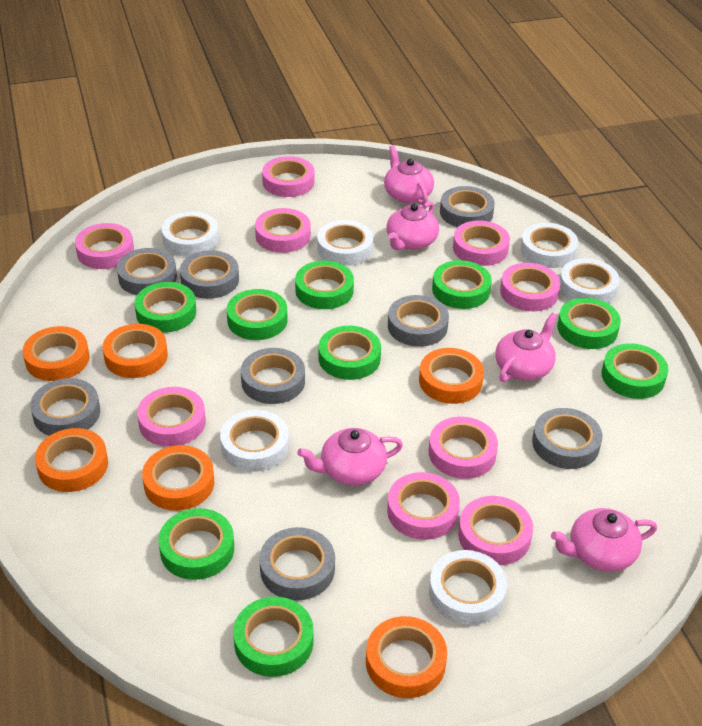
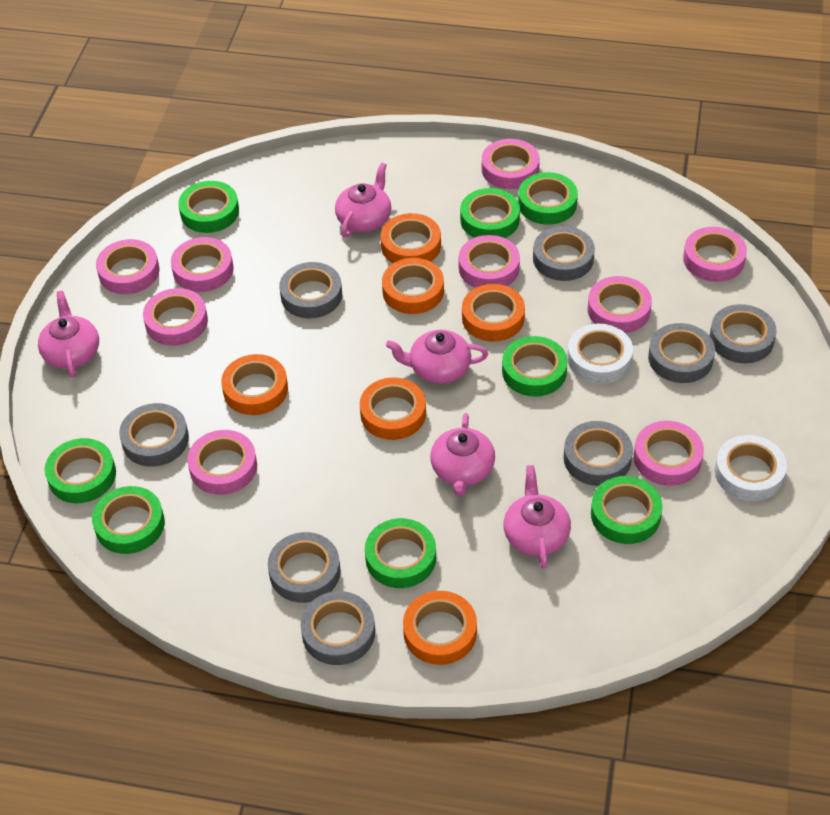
green tape: [134,282,196,333] [158,508,234,580] [227,289,288,340] [233,597,314,677] [295,261,354,309] [319,326,381,380] [432,260,492,309] [557,298,621,349] [601,343,668,399] = 9 -> [45,438,116,503] [92,486,165,554] [178,181,239,233] [365,518,436,588] [460,188,520,238] [502,336,568,397] [518,172,578,225] [591,476,663,544] = 8
white tape: [162,211,219,256] [220,410,289,472] [317,220,373,266] [429,550,507,625] [520,223,578,268] [560,258,620,303] = 6 -> [567,324,633,384] [715,435,787,501] = 2

